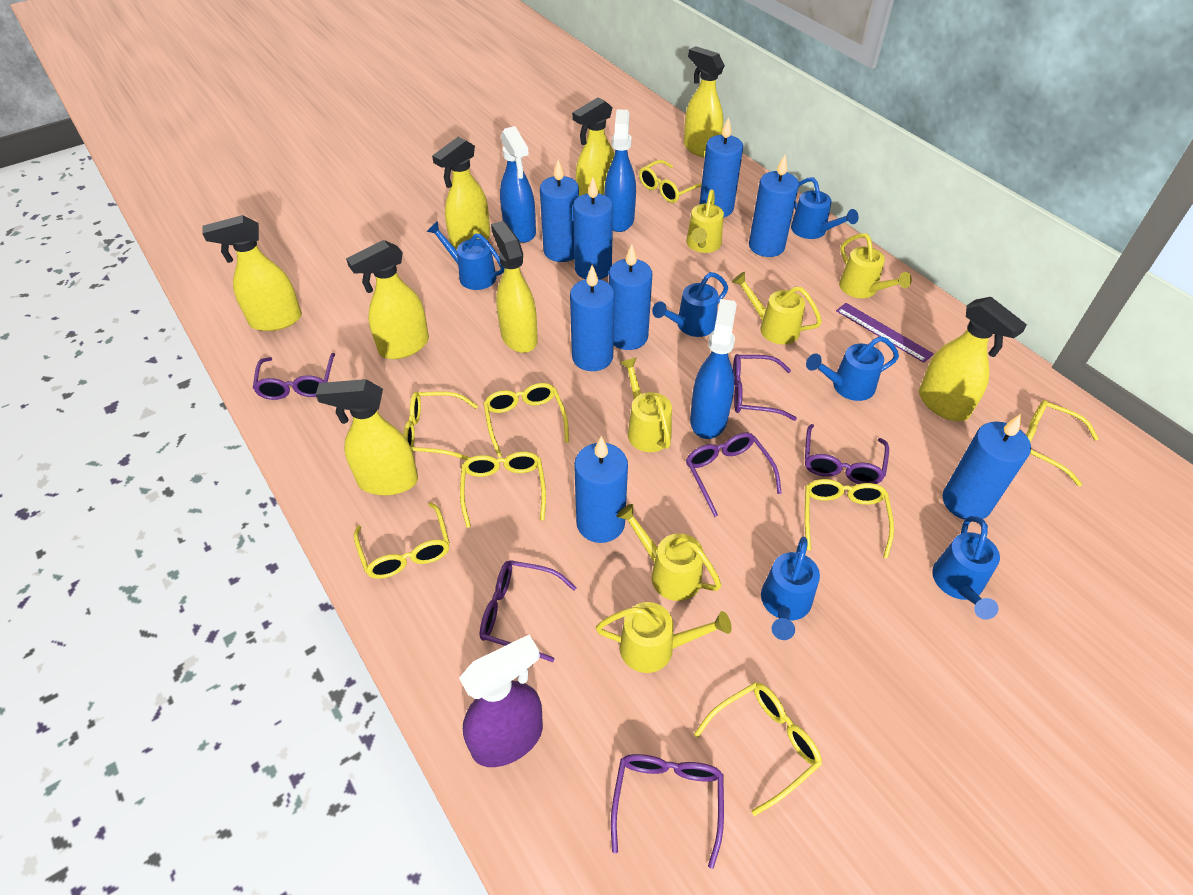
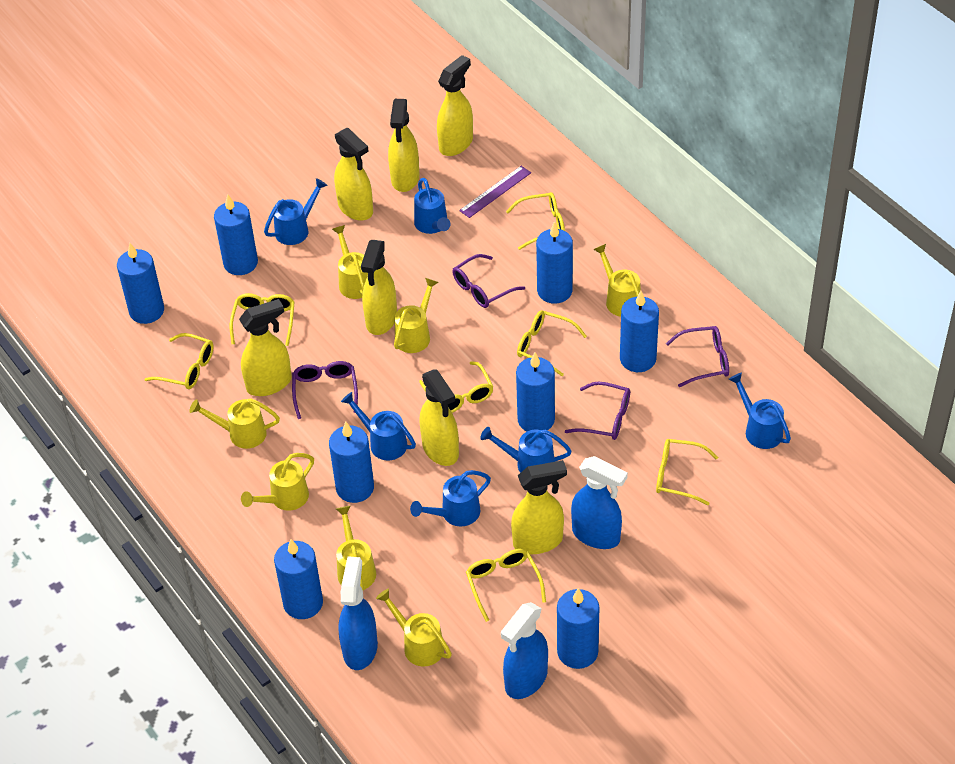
purple glasses: [253,353,335,400] [480,560,577,662] [611,754,724,869] [686,433,782,517] [733,354,797,421] [805,424,889,484] = 6 -> [292,361,358,419] [452,254,525,308] [565,381,630,440] [666,326,729,387] = 4
purple spray bottle: [459,634,543,767] = 1 -> none = 0
yellow glasses: [354,502,450,579] [403,392,478,460] [460,452,546,528] [484,383,569,458] [639,160,702,203] [694,682,822,816] [805,479,894,558] [1026,400,1099,486] = 8 -> [144,333,214,389] [230,293,295,346] [419,361,494,413] [466,549,546,622] [506,192,565,250] [517,310,587,376] [656,439,718,505] = 7
yellow spray bottle: [202,215,302,331] [316,379,418,495] [346,240,429,359] [432,137,490,250] [491,221,538,353] [572,97,615,196] [684,46,725,158] [919,297,1027,421] = 8 -> [239,299,292,396] [334,127,373,221] [361,240,397,335] [388,99,419,192] [419,370,459,466] [437,55,473,156] [511,460,567,554] = 7
yellow watering can: [596,602,731,673] [617,504,721,601] [620,357,672,452] [686,190,724,253] [732,272,822,344] [839,233,912,298] = 6 -> [189,398,280,449] [241,453,314,511] [332,225,368,299] [336,506,376,591] [376,589,452,666] [394,278,438,353] [593,244,641,317] = 7

